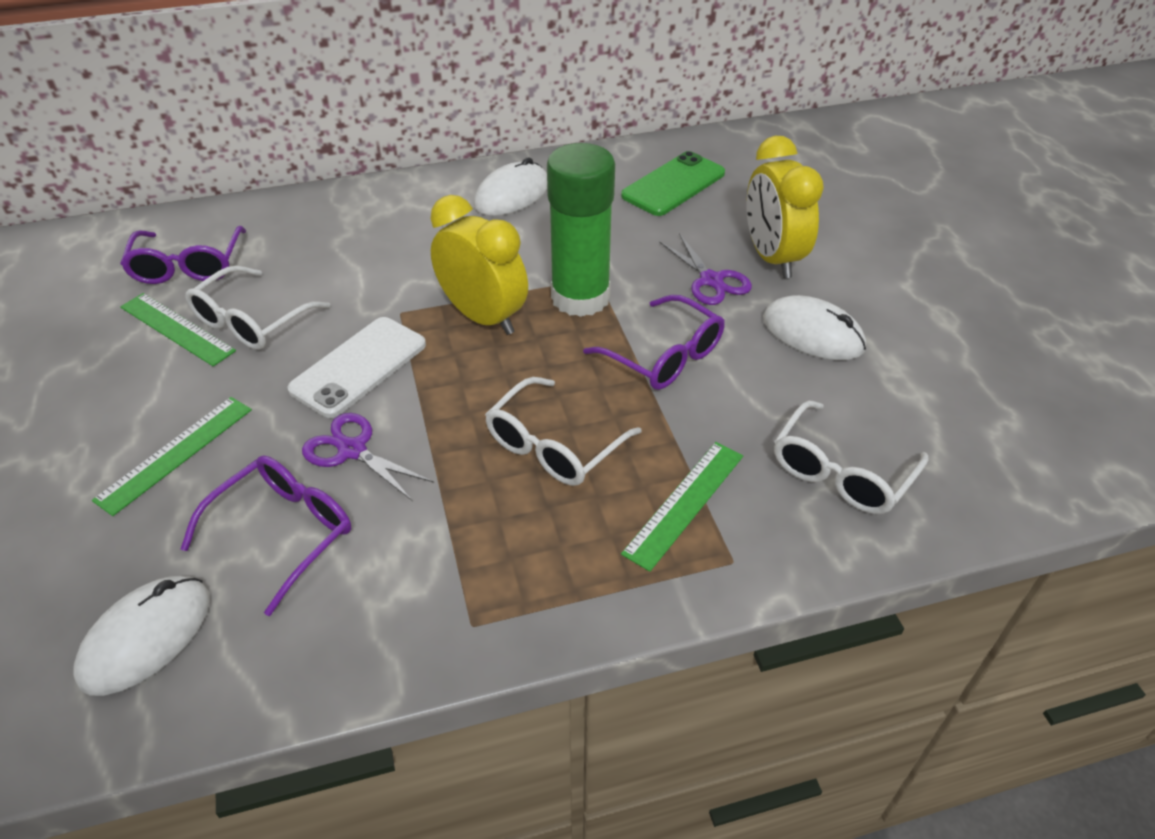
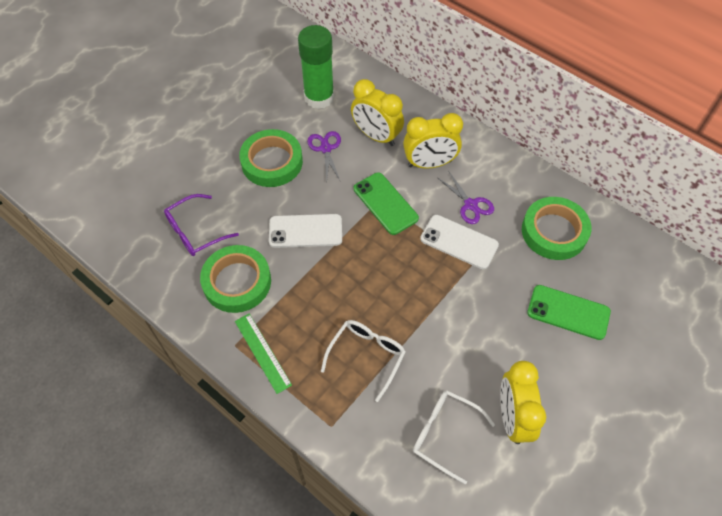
green phone: [621,151,725,216] = 1 -> [354,172,419,235] [527,285,611,340] = 2
green ruler: [92,397,252,516] [120,293,236,366] [621,442,743,572] = 3 -> [235,313,292,394] = 1
green tape: none = 0 -> [200,245,271,313] [239,129,303,187] [522,197,591,260] = 3
purple glasses: [120,226,246,284] [181,455,351,616] [583,295,725,390] = 3 -> [164,194,239,256] = 1
white glasses: [185,266,330,350] [485,377,642,486] [774,400,929,514] = 3 -> [321,320,406,402] [413,390,495,484] = 2
white mouse: [74,576,210,696] [474,157,547,216] [763,295,866,360] = 3 -> none = 0
white phone: [288,317,426,418] = 1 -> [269,214,342,248] [420,215,499,269] = 2
yellow clock: [431,195,528,335] [746,136,824,278] = 2 -> [351,79,404,146] [403,113,463,169] [500,361,546,444] = 3

